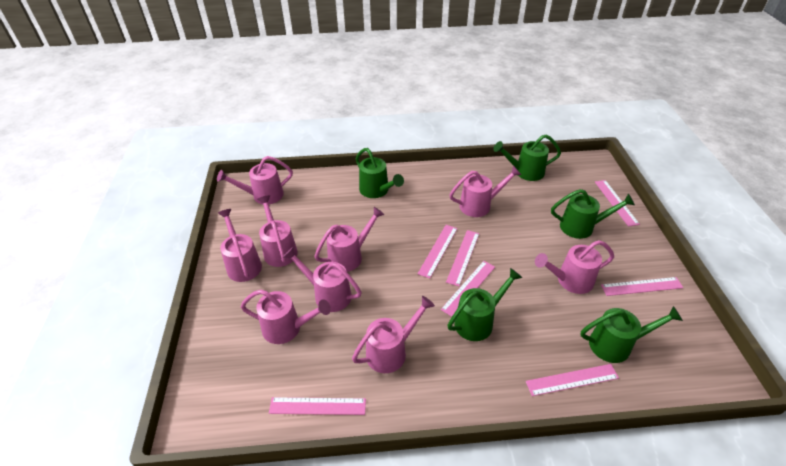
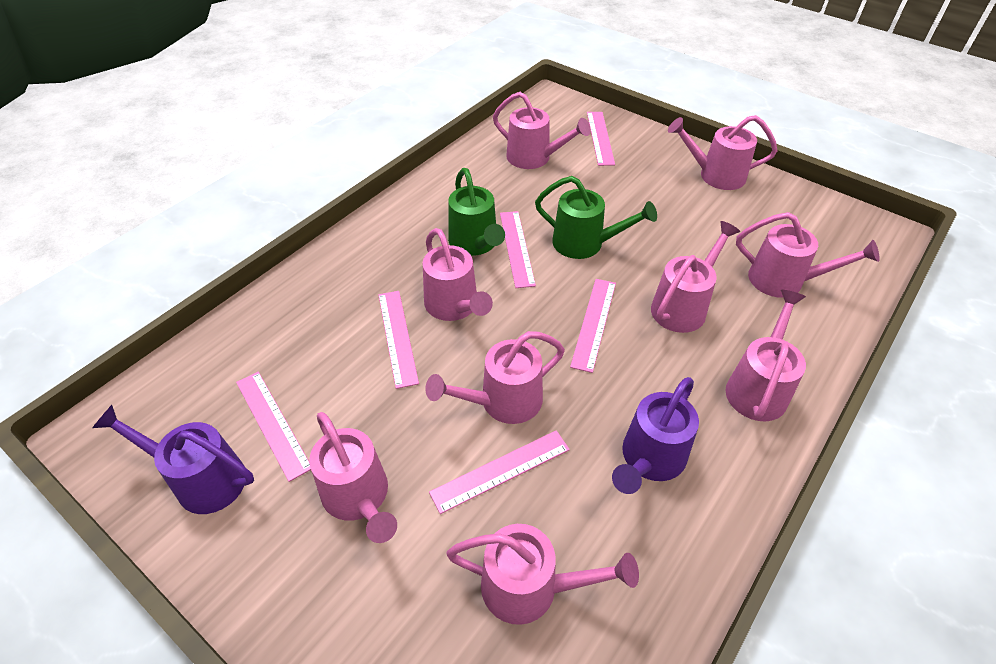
green watering can: [356,148,404,198] [448,268,522,341] [493,135,561,181] [551,189,635,239] [580,306,683,363] = 5 -> [448,168,505,256] [535,176,657,259] = 2
pink ruler: [269,397,366,415] [417,225,458,279] [441,261,495,317] [446,230,479,286] [526,364,619,396] [595,180,640,227] [601,277,683,296] = 7 -> [236,372,311,482] [378,291,419,389] [429,430,570,514] [500,211,536,288] [570,279,616,373] [587,112,615,166] = 6
purple watering can: none = 0 -> [92,405,254,514] [612,377,699,494] = 2

